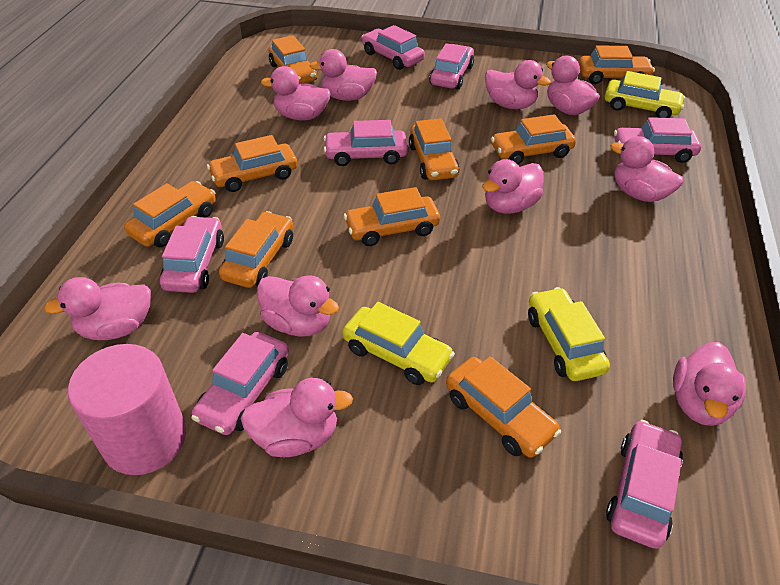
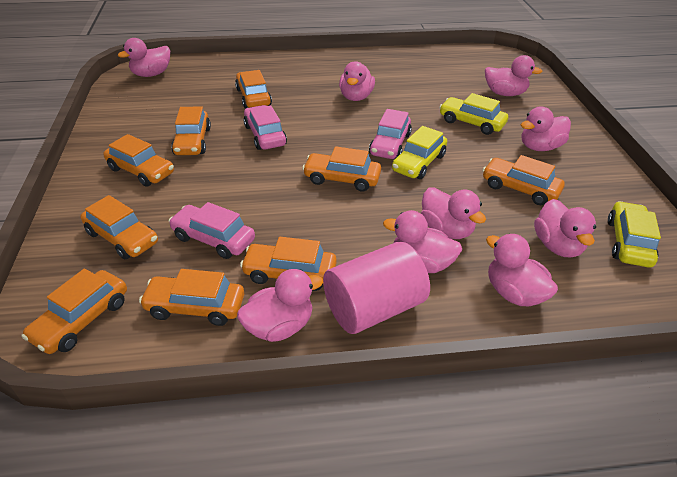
pink car: [160,216,224,293] [191,332,289,435] [324,120,408,166] [362,25,425,70] [429,43,474,89] [606,420,683,549] [614,117,701,163] = 7 -> [169,202,255,259] [244,105,287,150] [369,109,412,159] = 3
pink duck: [44,277,151,340] [240,378,353,457] [257,275,339,337] [261,66,331,120] [310,49,377,101] [482,159,544,214] [485,60,551,109] [546,56,600,115] [610,136,683,202] [673,342,746,426] = 10 -> [118,38,170,77] [237,269,323,342] [339,61,375,101] [383,210,462,273] [421,188,486,239] [485,55,543,96] [486,234,558,306] [521,107,571,151] [534,199,596,257] = 9

